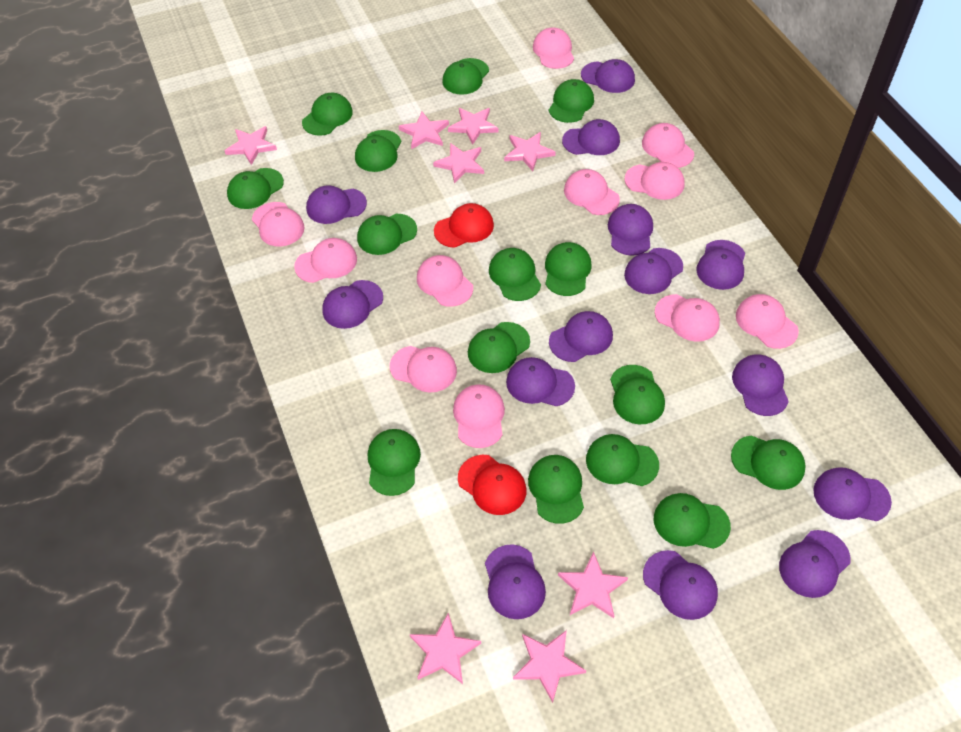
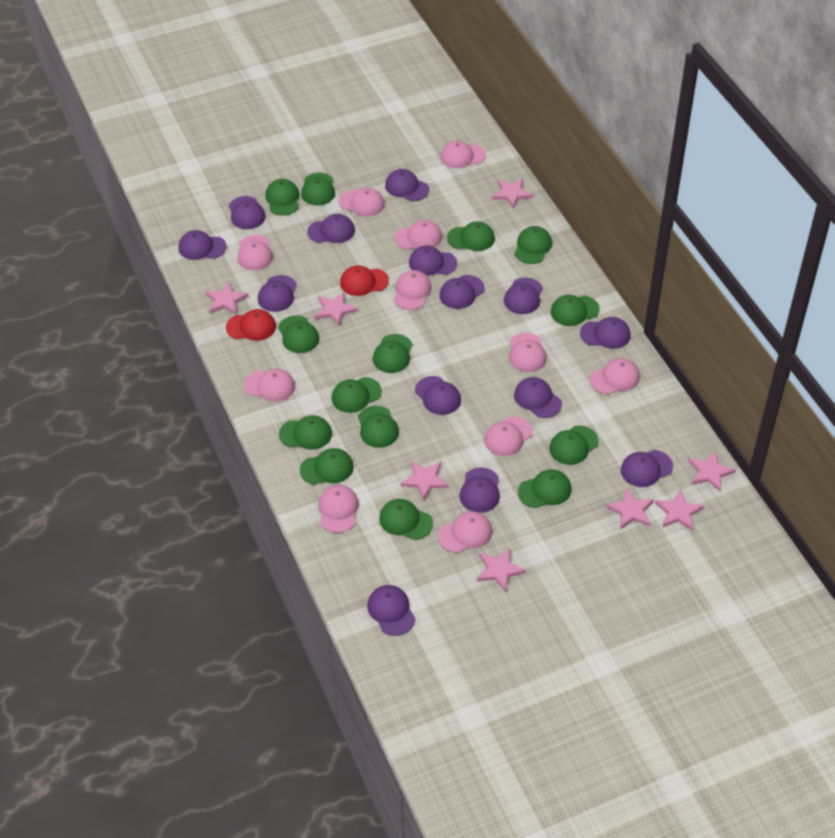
green cap: [227,168,284,209] [302,93,353,136] [355,130,401,172] [357,214,417,255] [368,429,421,496] [442,58,489,95] [468,322,530,373] [489,248,541,301] [528,455,584,524] [545,242,592,296] [549,79,594,123] [586,434,659,486] [610,365,665,424] [654,493,731,549] [731,436,806,490] = 15 -> [265,179,299,215] [278,316,319,353] [279,415,332,450] [300,448,354,485] [301,172,335,206] [332,377,382,413] [358,406,399,448] [373,334,413,373] [379,499,433,540] [447,221,495,251] [514,226,552,264] [518,469,571,508] [549,425,599,465] [551,295,599,326] = 14

